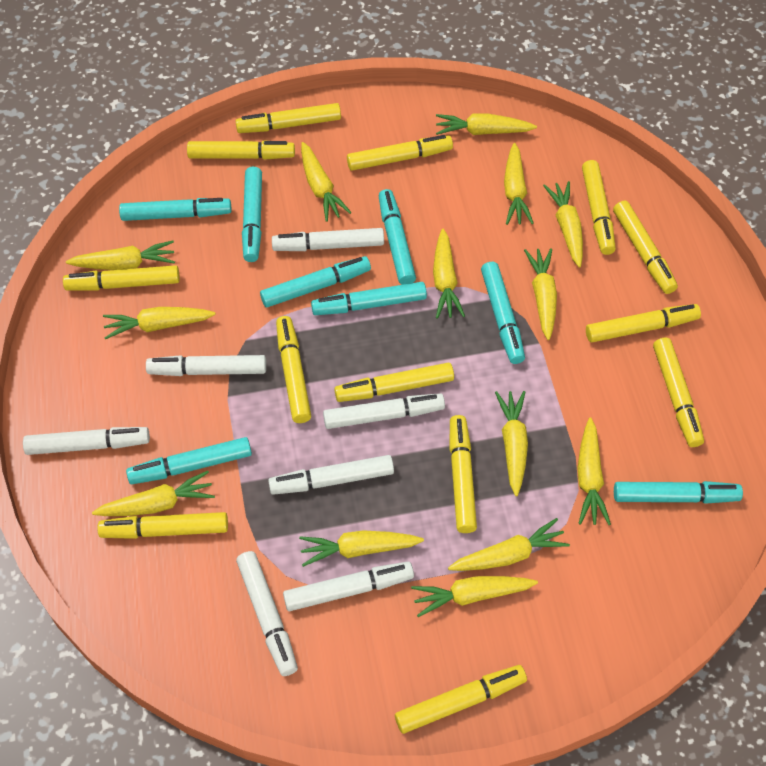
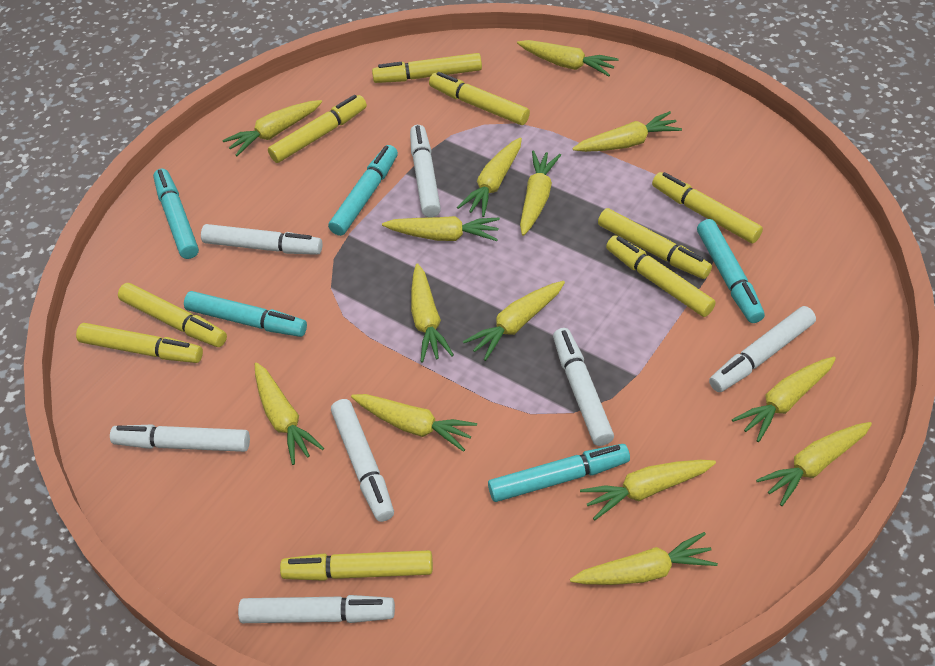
turquoise marker: [119,198,231,221] [126,437,252,484] [242,167,262,262] [260,256,371,307] [311,282,427,315] [379,189,416,285] [481,262,525,364] [614,481,743,504] = 8 -> [153,169,199,259] [184,291,307,337] [328,145,398,236] [488,444,630,502] [697,219,765,323] = 5
yellow marker: [63,265,180,290] [97,512,228,539] [187,140,295,160] [235,103,341,133] [276,316,311,423] [334,363,454,402] [347,135,453,171] [395,665,527,734] [449,415,477,533] [582,160,616,255] [586,304,701,342] [613,201,678,294] [653,338,704,447] = 13 -> [76,323,203,363] [118,283,227,347] [268,95,367,163] [280,550,433,581] [372,53,482,83] [429,72,530,125] [598,208,712,279] [606,235,716,317] [652,172,763,244] = 9

